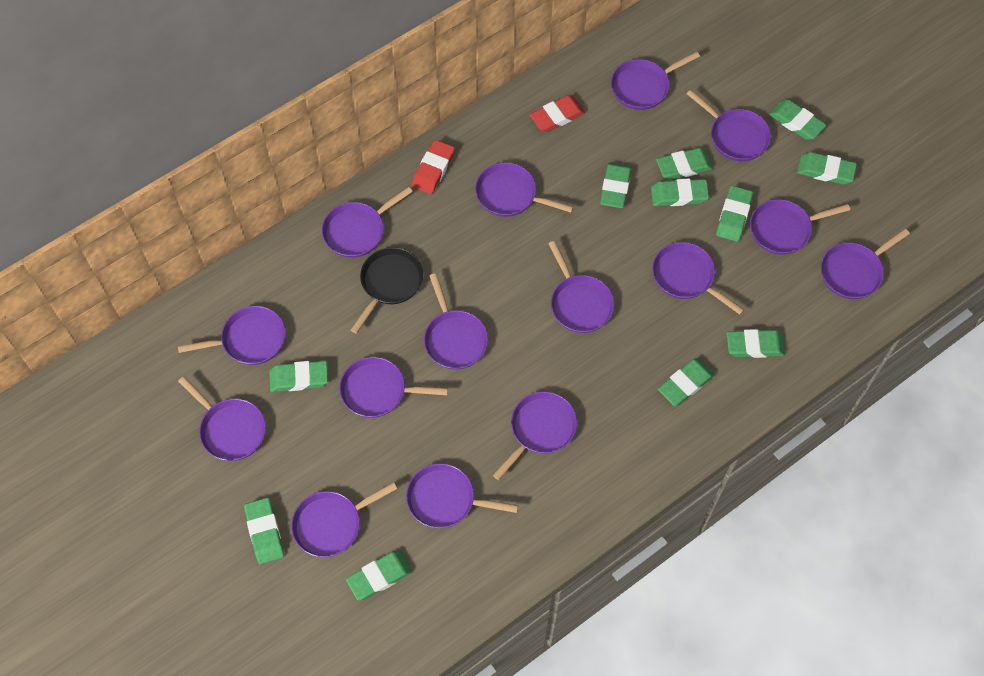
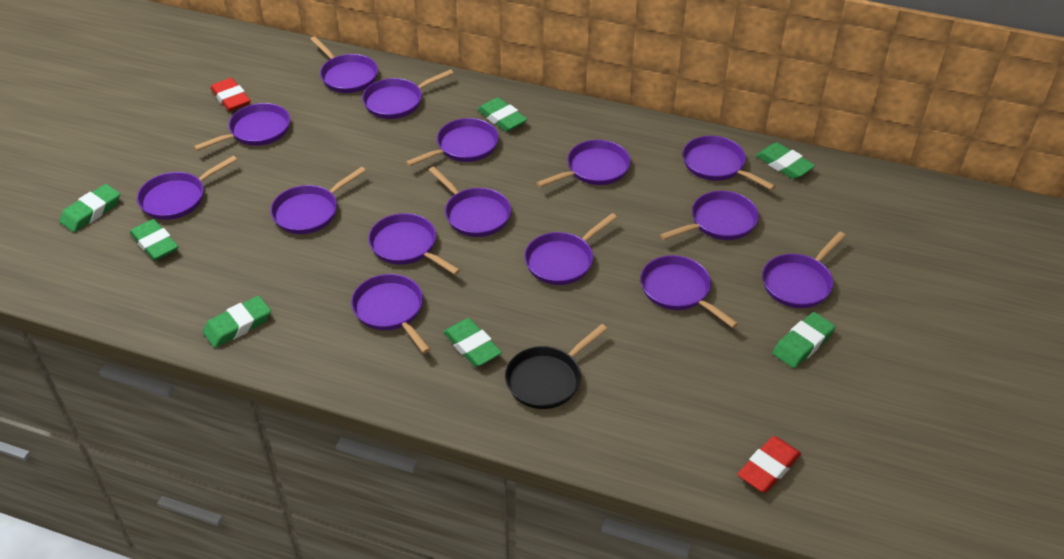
green eraser: [244,498,284,564] [269,361,328,392] [346,550,413,601] [600,163,631,208] [651,179,709,206] [656,148,713,180] [658,358,715,406] [716,186,753,242] [727,329,785,358] [769,100,826,140] [797,152,857,184] = 11 -> [59,184,120,232] [130,219,178,261] [203,296,271,348] [443,318,502,367] [477,97,528,132] [756,142,815,179] [772,312,835,368] = 7

